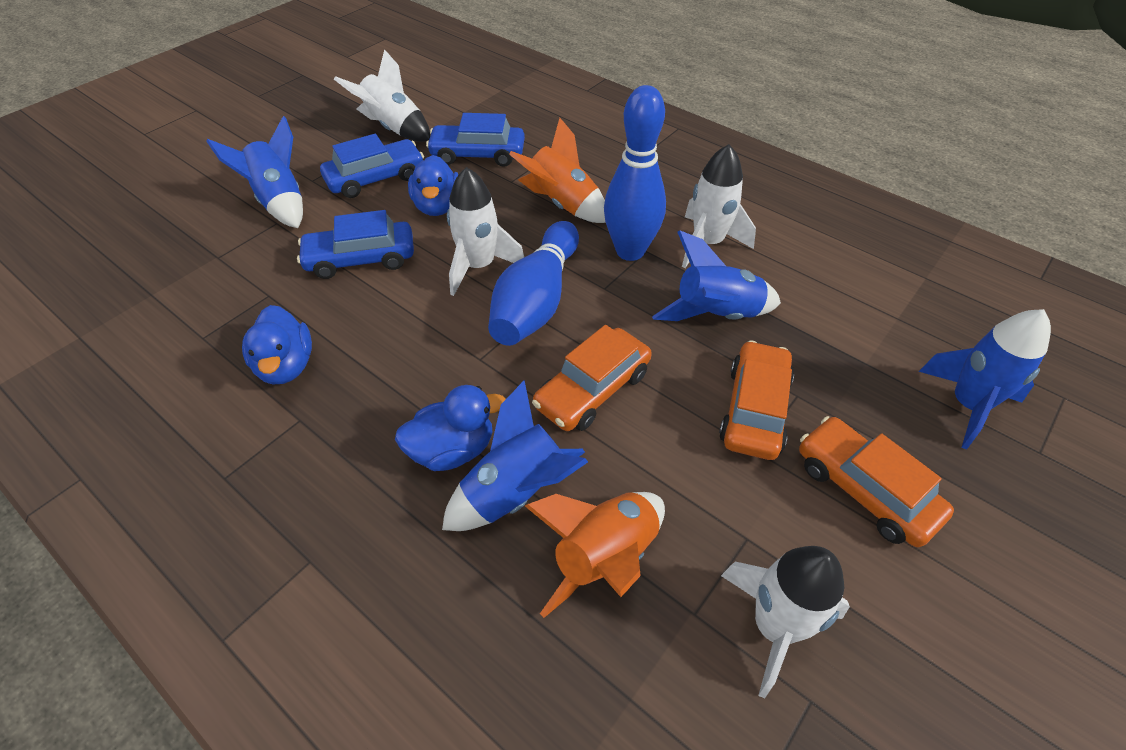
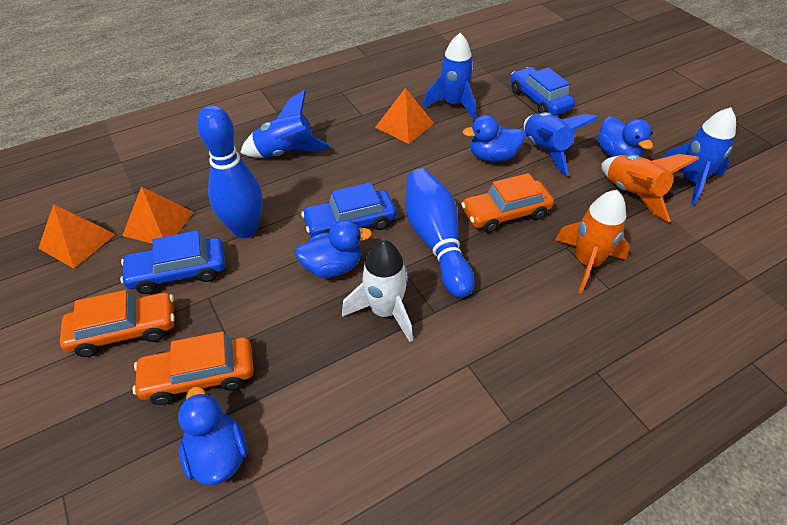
blue duck: [242,305,312,384] [395,385,506,471] [408,155,458,216] = 3 -> [178,387,247,485] [295,220,372,278] [462,115,525,162] [598,116,653,157] = 4
orange pyramid: none = 0 -> [38,204,116,268] [122,186,194,244] [375,88,434,144] = 3
white rocket: [334,49,430,142] [447,167,524,296] [682,144,756,268] [721,546,850,698] = 4 -> [342,240,413,342] = 1

